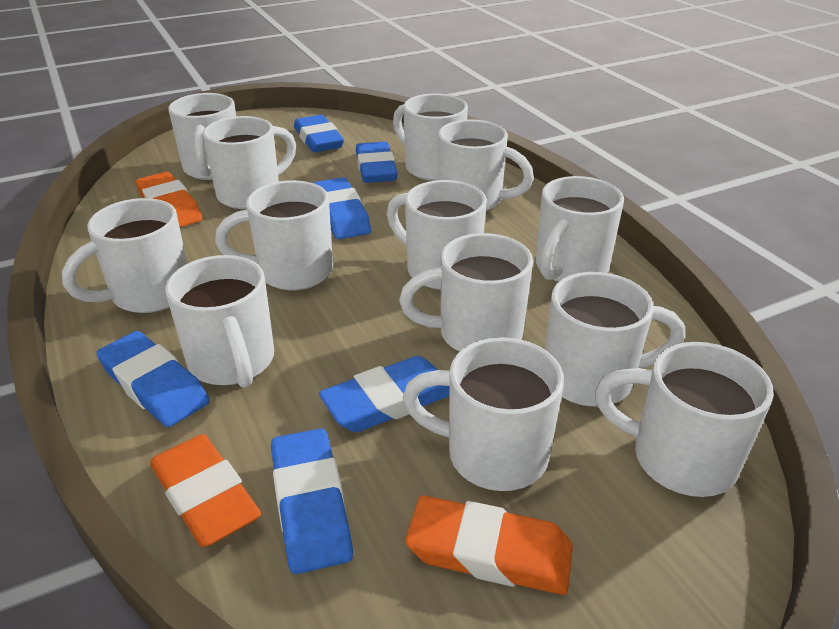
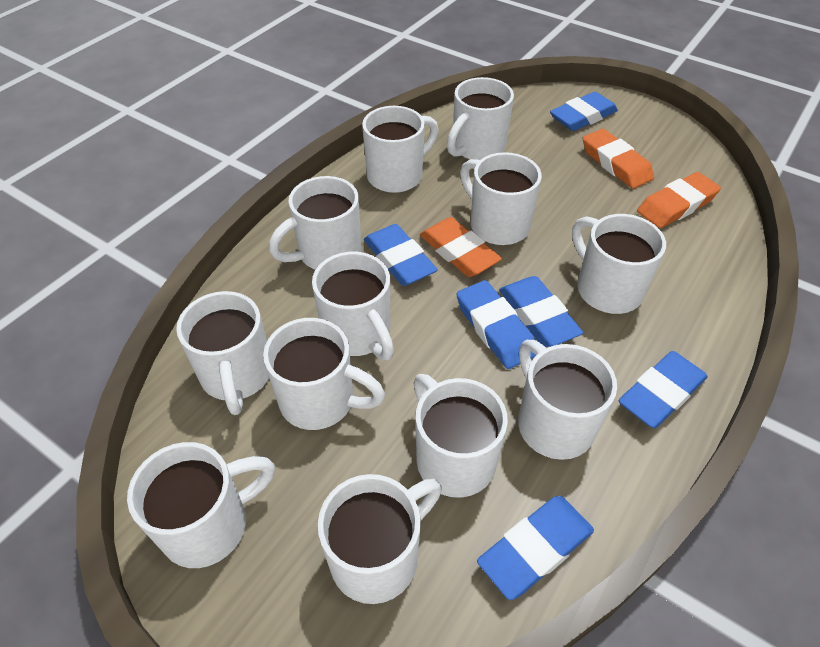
white mug: [62,198,187,313] [165,255,274,388] [168,93,236,180] [203,116,296,209] [215,180,333,290] [387,180,487,290] [393,94,468,181] [399,233,533,352] [403,337,564,491] [438,119,534,211] [536,176,624,282] [545,272,685,406] [595,342,774,497] = 13 -> [127,442,275,568] [176,291,269,415] [263,318,385,430] [269,176,361,270] [312,252,394,360] [317,474,442,604] [362,106,439,193] [414,374,508,498] [447,77,514,160] [460,152,542,245] [518,340,617,460] [572,214,666,314] = 12

